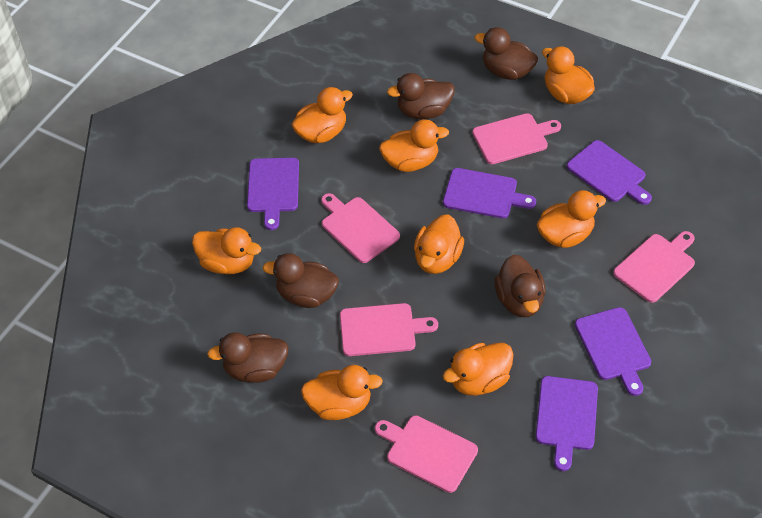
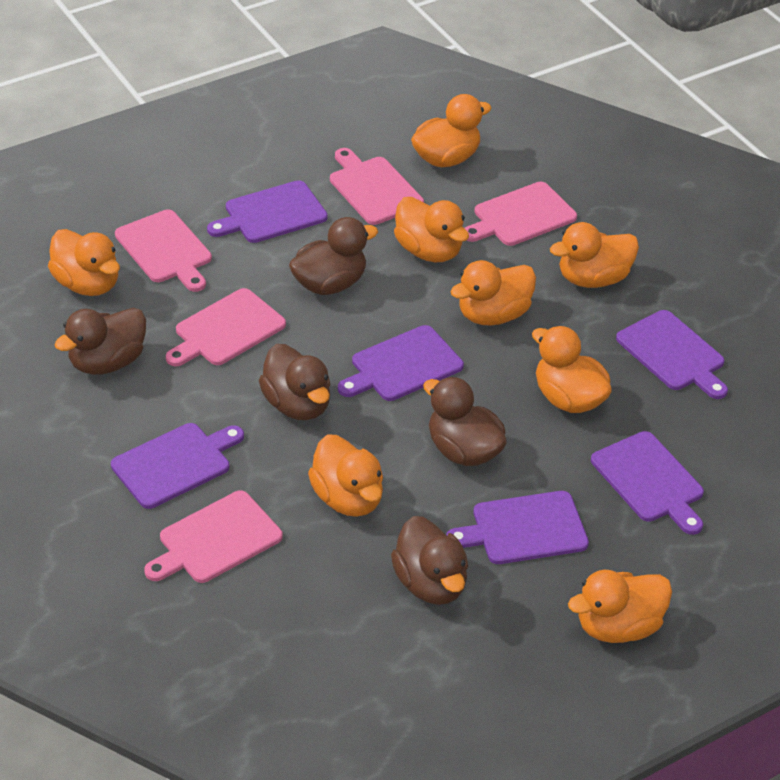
purple cutting board: [247,158,299,230] [443,168,536,218] [536,376,598,471] [567,140,652,205] [575,307,651,396] = 5 -> [111,423,244,509] [207,180,328,243] [338,325,464,401] [446,491,589,564] [591,431,704,535] [616,310,728,399] = 6

